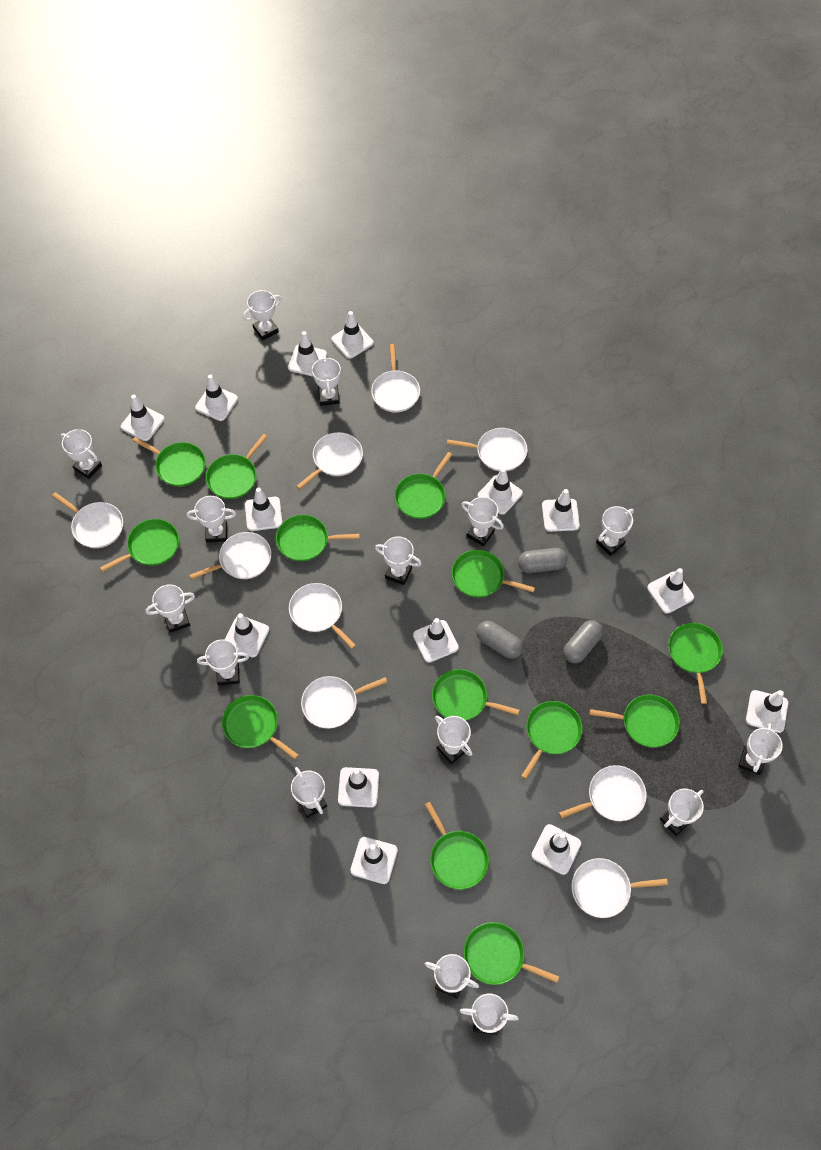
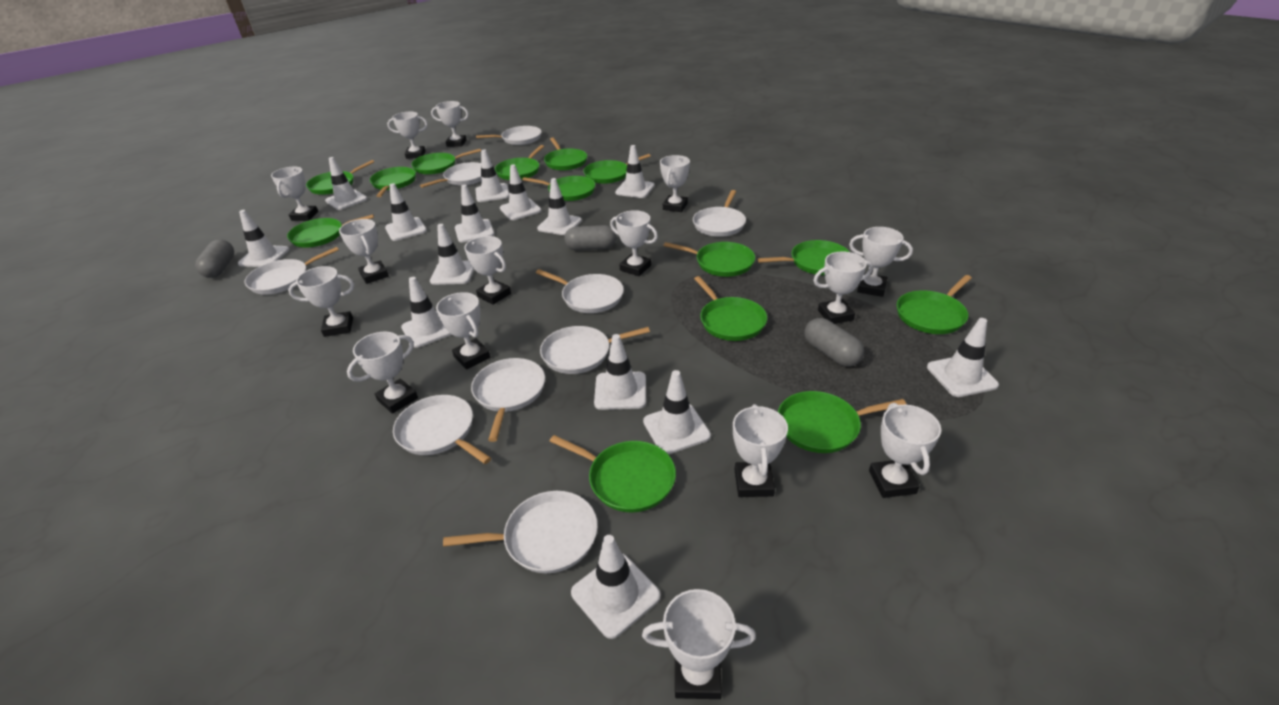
green pan: [100,519,179,572] [132,437,206,487] [206,434,268,499] [222,695,299,760] [276,515,360,561] [395,452,453,519] [425,802,489,889] [432,669,520,720] [452,550,535,598] [464,922,559,985] [521,701,582,779] [590,694,680,747] [668,623,723,704] = 13 -> [287,214,374,248] [306,160,374,195] [370,167,416,197] [411,149,481,175] [495,145,544,180] [522,176,595,201] [544,138,587,171] [550,435,676,512] [583,154,651,184] [664,242,755,277] [694,276,767,341] [758,240,850,275] [778,391,907,453] [897,275,972,334] = 14

